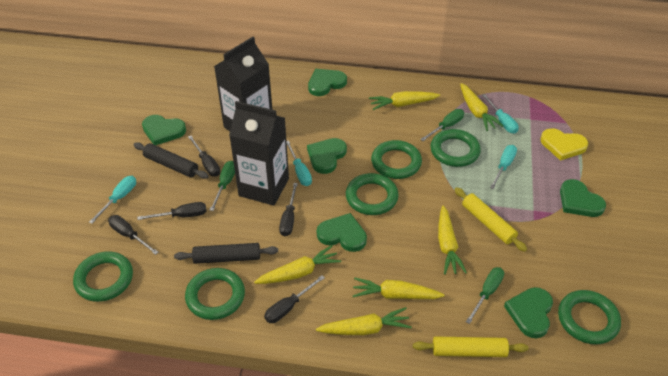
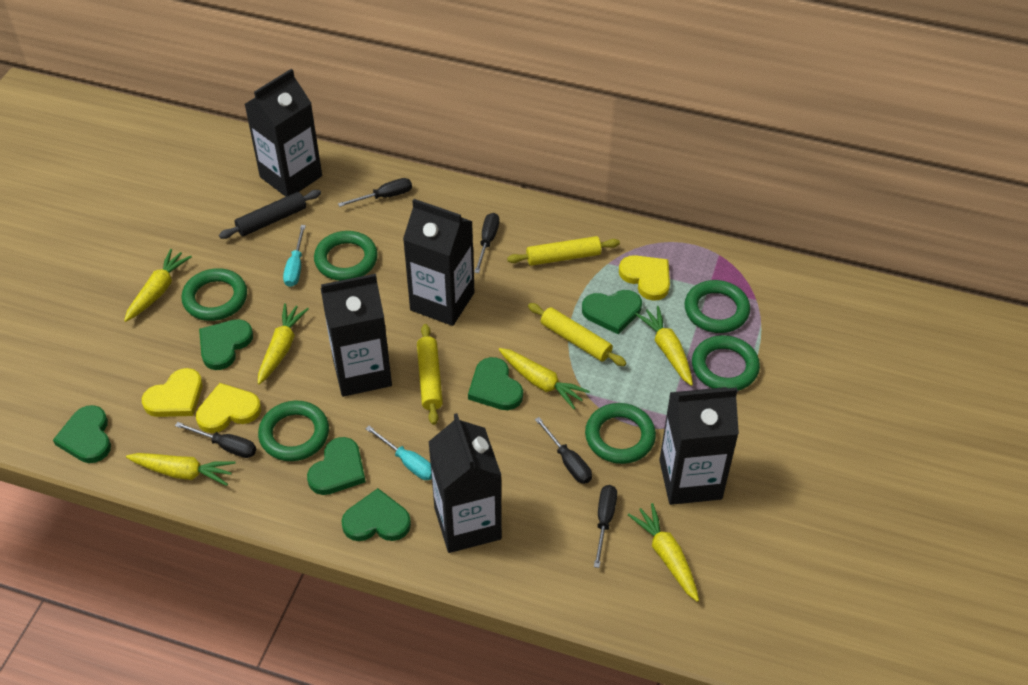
black carton: [214,37,272,131] [229,101,289,206] = 2 -> [245,69,322,197] [321,274,392,397] [403,199,474,326] [429,413,502,553] [659,387,739,505] = 5
black rolling pin: [133,142,209,179] [174,243,278,264] = 2 -> [219,190,321,239] = 1
green screwdriver: [210,161,235,211] [420,109,464,141] [466,267,504,324] = 3 -> none = 0
turquoise screwdriver: [89,176,136,224] [286,140,312,186] [482,94,519,134] [490,145,517,189] = 4 -> [283,225,306,287] [366,426,432,480] = 2
yellow heart: [540,128,588,161] = 1 -> [142,368,203,417] [196,383,261,433] [619,255,670,301] = 3
yellow rolling pin: [413,336,528,357] [454,187,527,252] = 2 -> [417,324,443,425] [507,236,620,266] [528,303,626,366] = 3

